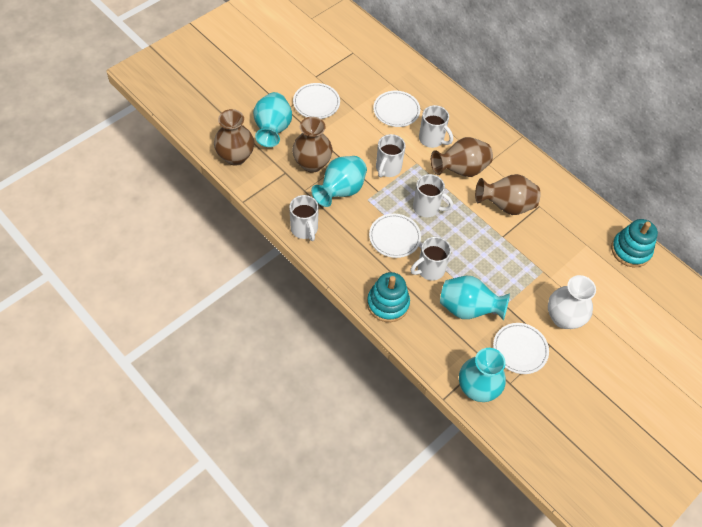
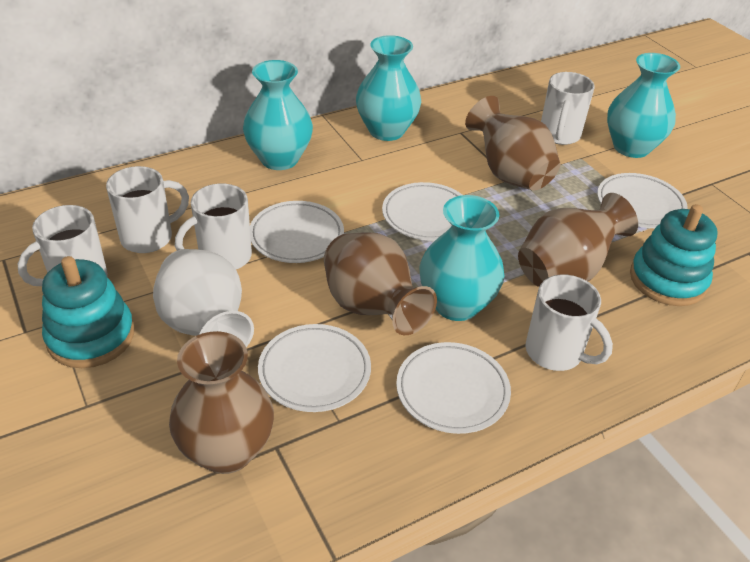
white plate: [293,83,340,119] [369,214,421,258] [373,91,420,127] [493,323,549,374] = 4 -> [250,201,344,263] [258,324,371,412] [382,182,462,241] [396,342,511,434] [597,173,688,228] = 5

